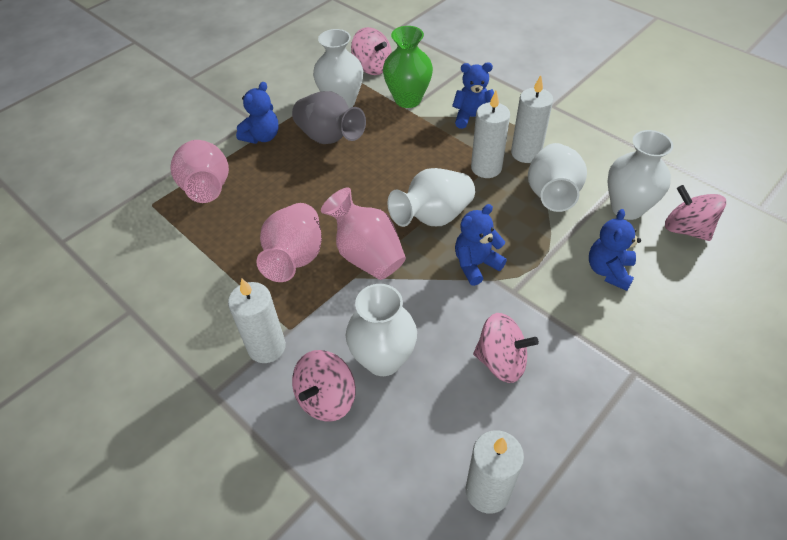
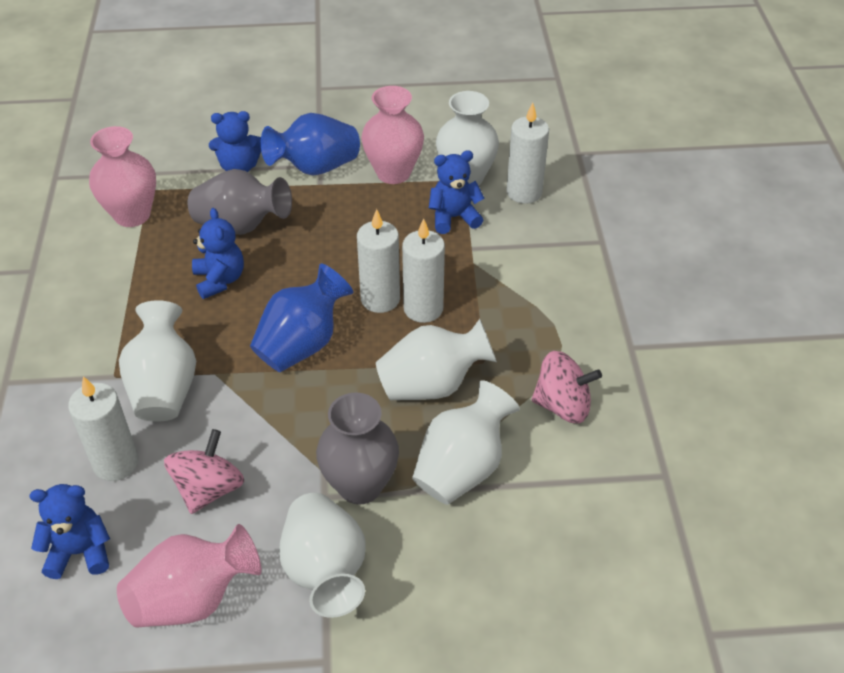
blue vase: none = 0 -> [250,264,354,372] [261,113,360,176] = 2
green vase: [383,26,433,108] = 1 -> none = 0
grey vase: [292,91,366,144] = 1 -> [188,169,292,235] [316,393,399,504] = 2
pink spinning top: [292,350,356,422] [351,27,392,75] [473,313,539,383] [665,185,726,241] = 4 -> [164,429,244,514] [532,351,602,423] = 2

